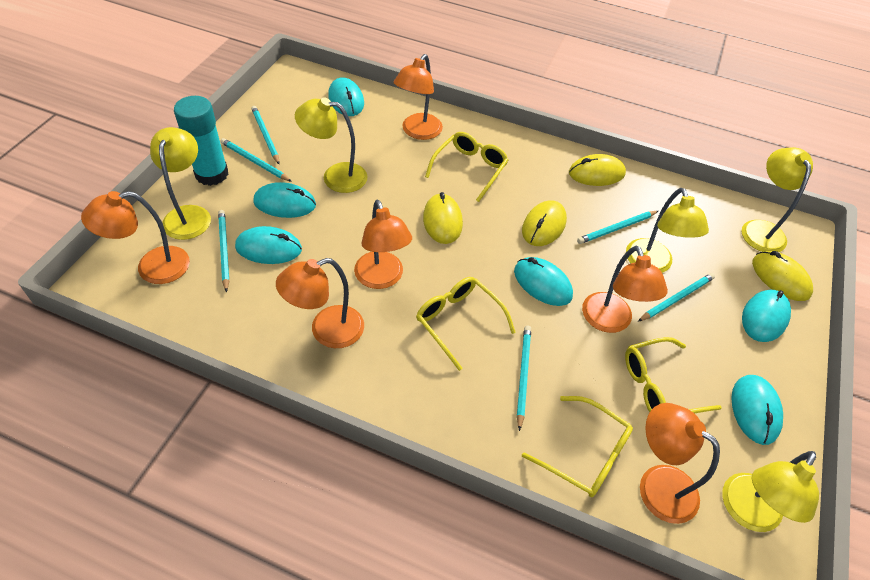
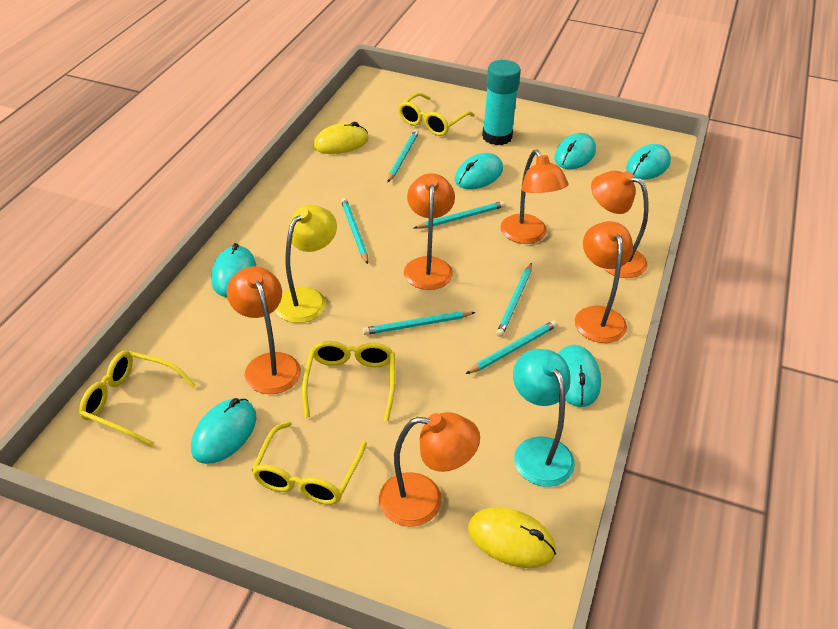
turquoise lamp: none = 0 -> [513,349,575,487] = 1
yellow lamp: [150,127,211,240] [295,97,367,193] [626,188,709,273] [722,451,819,532] [742,147,813,252] = 5 -> [275,205,337,323] = 1
yellow mouse: [423,192,463,244] [522,200,567,246] [569,154,626,186] [752,251,813,301] = 4 -> [313,122,369,154] [468,507,556,568] = 2

